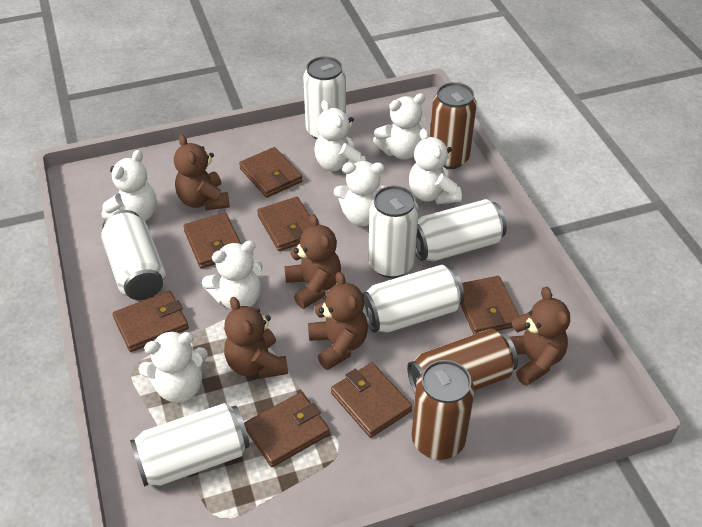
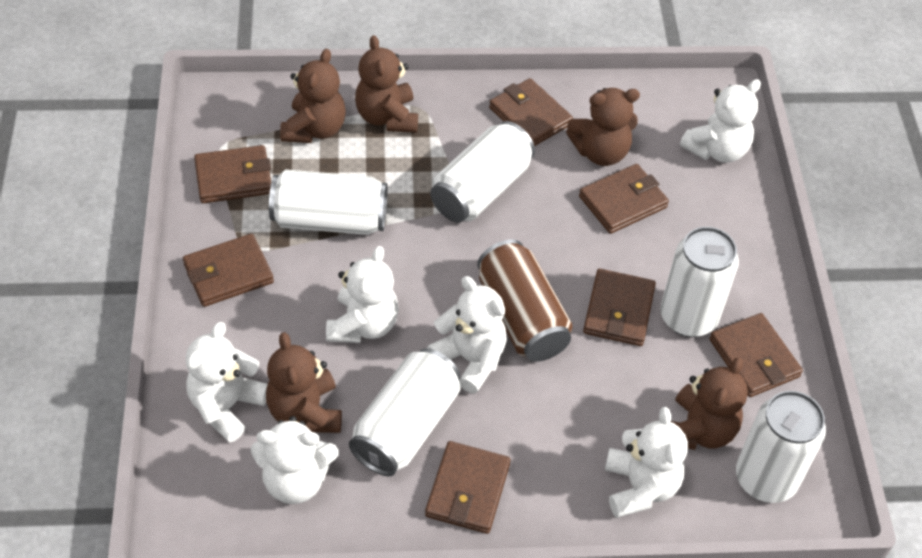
brown can: [407,329,518,393] [412,360,475,460] [430,82,477,169] = 3 -> [477,240,573,362] = 1
white can: [101,210,166,300] [130,403,250,487] [303,56,346,140] [362,265,464,333] [368,186,419,278] [415,199,507,262] = 6 -> [269,169,388,235] [349,348,460,476] [430,121,535,223] [660,227,739,337] [736,391,826,503] = 5
white teddy bear: [102,150,157,221] [139,331,208,403] [202,241,263,310] [315,100,366,174] [334,161,387,226] [373,93,426,159] [409,128,462,204] = 7 -> [186,322,268,442] [251,416,338,504] [326,246,399,343] [427,276,507,394] [605,407,688,518] [680,79,761,163] = 6

